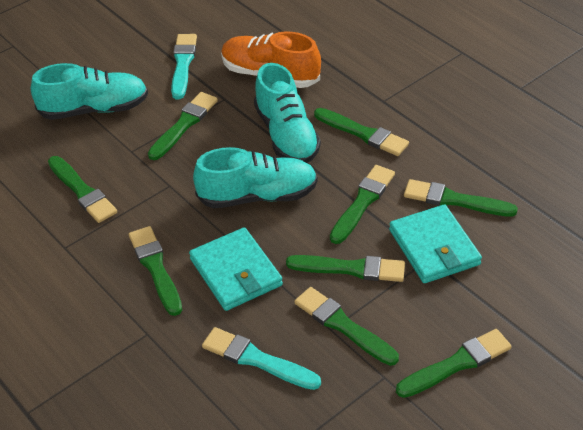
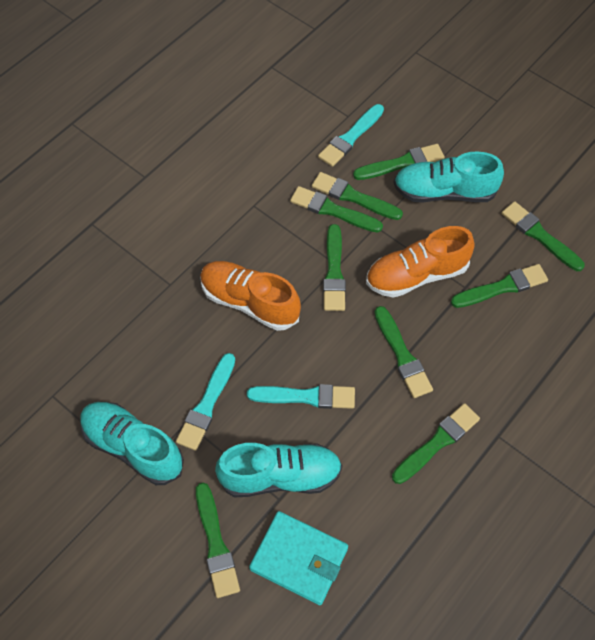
orange shoe: [221,31,321,88] = 1 -> [200,261,301,331] [366,226,475,298] = 2
turquoise brush: [171,34,197,99] [202,327,321,390] = 2 -> [176,353,235,451] [247,384,355,409] [318,104,384,167] = 3
turquoise wallet: [189,227,283,311] [389,204,482,283] = 2 -> [249,511,348,605] = 1

